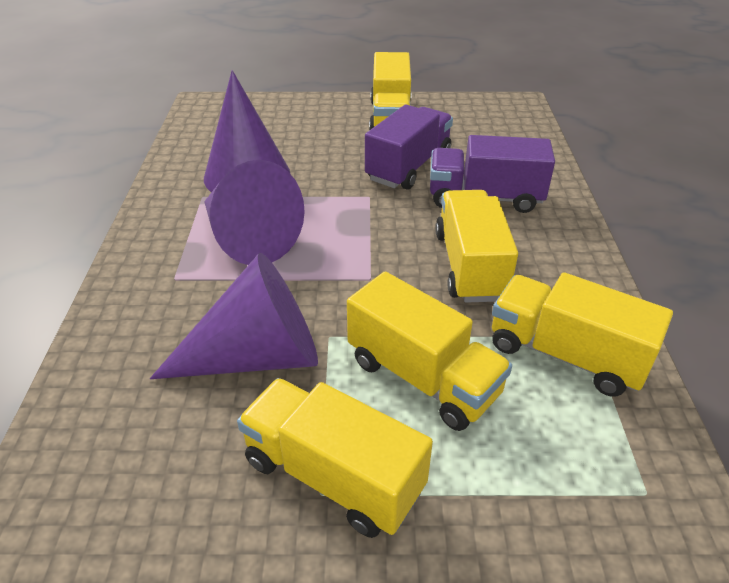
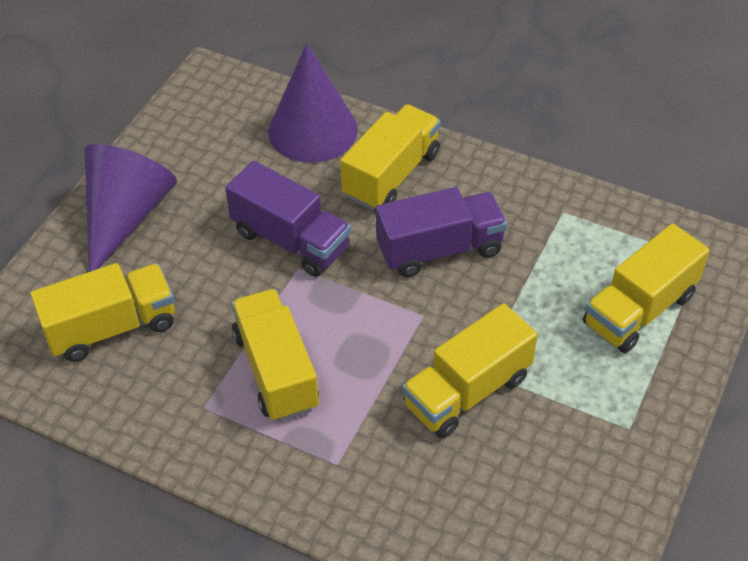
purple cone: [150,253,318,379] [204,70,290,192] [204,160,305,265] = 3 -> [84,144,177,272] [268,43,358,163] = 2

